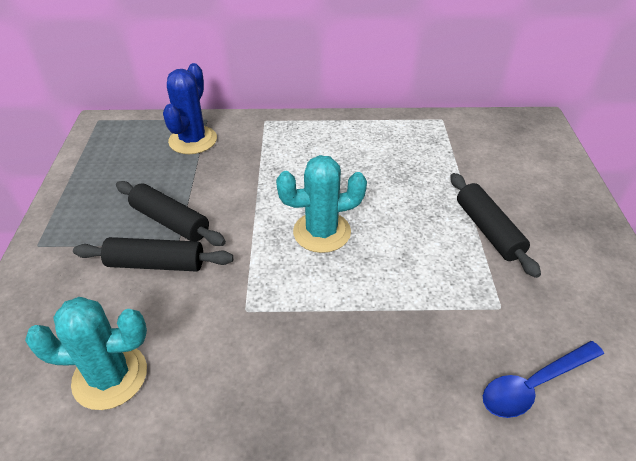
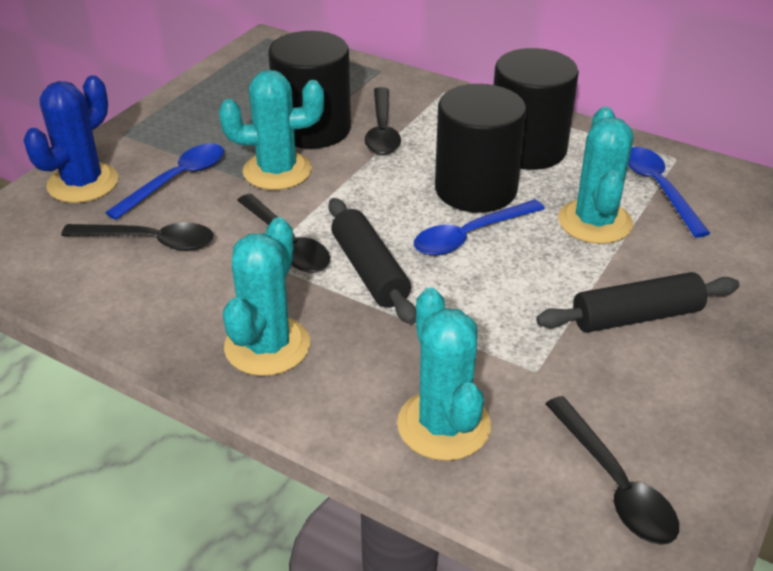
black cylinder: none = 0 -> [268,31,351,149] [435,84,526,213] [494,48,579,170] = 3
black rolling pin: [73,237,234,272] [116,181,226,246] [450,173,541,278] = 3 -> [328,198,416,324] [536,272,740,333] = 2
black spoon: none = 0 -> [61,223,214,250] [237,194,330,272] [365,87,401,155] [545,396,679,545] = 4
blue spoon: [483,341,604,418] = 1 -> [105,144,224,220] [414,199,545,256] [628,147,710,238] = 3
turquoise cactus: [25,297,147,410] [276,155,367,253] = 2 -> [219,70,324,190] [223,217,310,376] [397,288,491,461] [558,107,633,244] = 4

